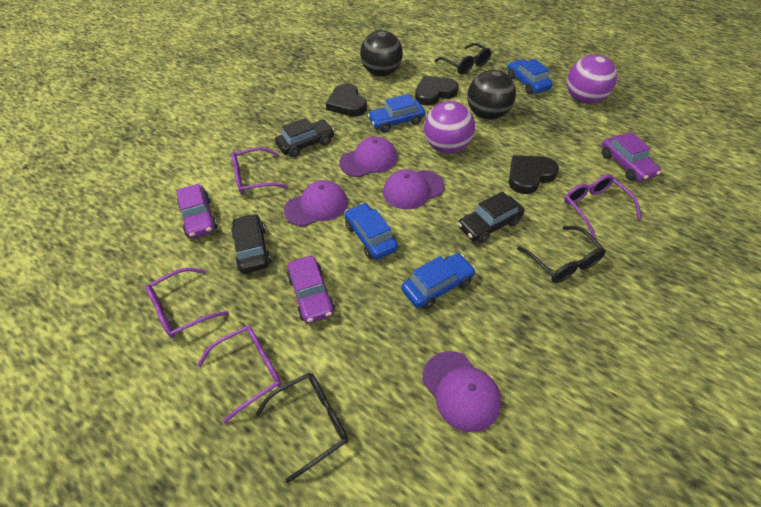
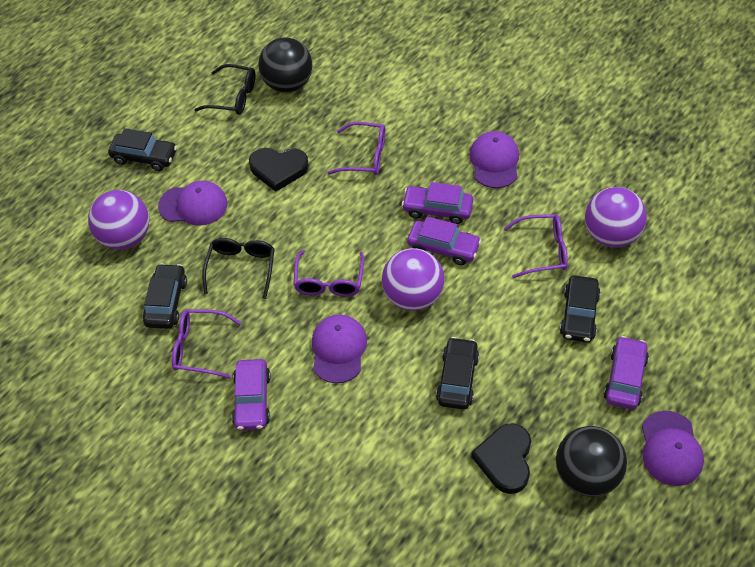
black car: [231,213,271,273] [275,118,335,157] [458,191,524,243] = 3 -> [108,128,177,171] [143,263,187,329] [436,337,479,410] [560,275,601,342] = 4
black glasses: [256,373,348,483] [435,43,491,75] [517,226,606,283] = 3 -> [194,64,256,115] [202,238,275,299] = 2
black heart: [326,83,367,117] [415,76,458,105] [509,155,559,194] = 3 -> [249,148,309,192] [471,423,531,494] = 2
blue car: [345,203,398,260] [367,94,425,132] [401,253,476,309] [508,59,553,94] = 4 -> none = 0
purple ball: [424,101,475,154] [567,55,617,104] = 2 -> [88,190,149,250] [382,248,444,311] [585,187,647,248] = 3
purple car: [176,184,217,239] [287,256,335,324] [602,132,661,182] = 3 -> [232,359,271,431] [402,182,473,224] [407,216,482,265] [604,336,649,409] = 4

